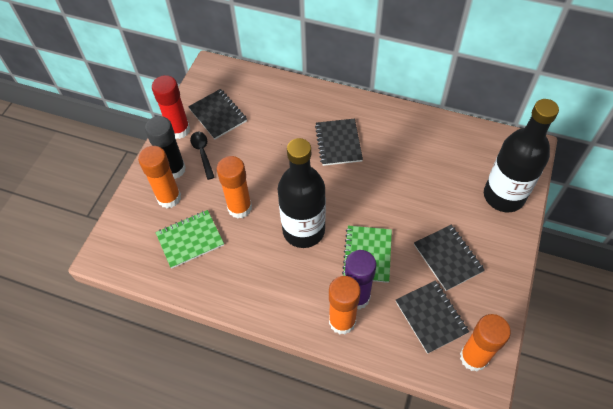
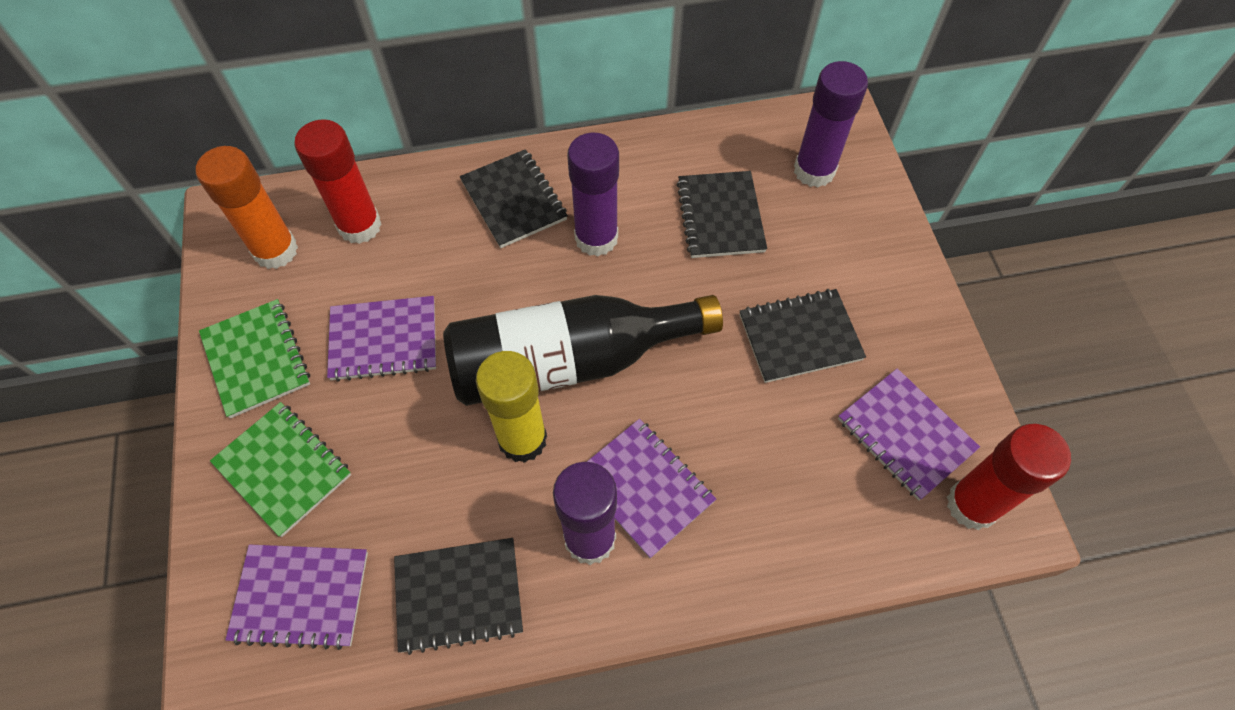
black bottle: [278,138,326,248] [484,99,559,212] = 2 -> [443,295,723,406] = 1
black glue stick: [145,116,186,179] = 1 -> none = 0
black spoon: [190,132,215,180] = 1 -> none = 0
orange glue stick: [138,146,181,208] [217,156,252,219] [329,276,361,334] [460,314,511,371] = 4 -> [196,146,298,269] = 1
purple glue stick: [345,250,376,310] = 1 -> [553,462,617,565] [567,133,619,256] [794,61,868,188] = 3
purple notebook: none = 0 -> [225,544,368,650] [327,296,436,382] [587,419,716,558] [838,368,980,500] = 4
red glue stick: [152,75,190,139] = 1 -> [294,119,382,244] [947,424,1071,530] = 2
yellow glue stick: none = 0 -> [476,351,547,463] = 1

